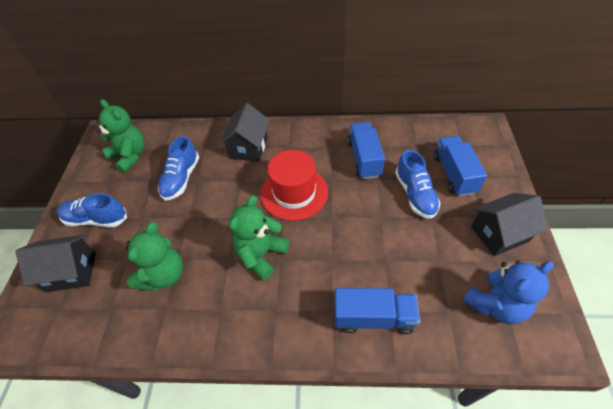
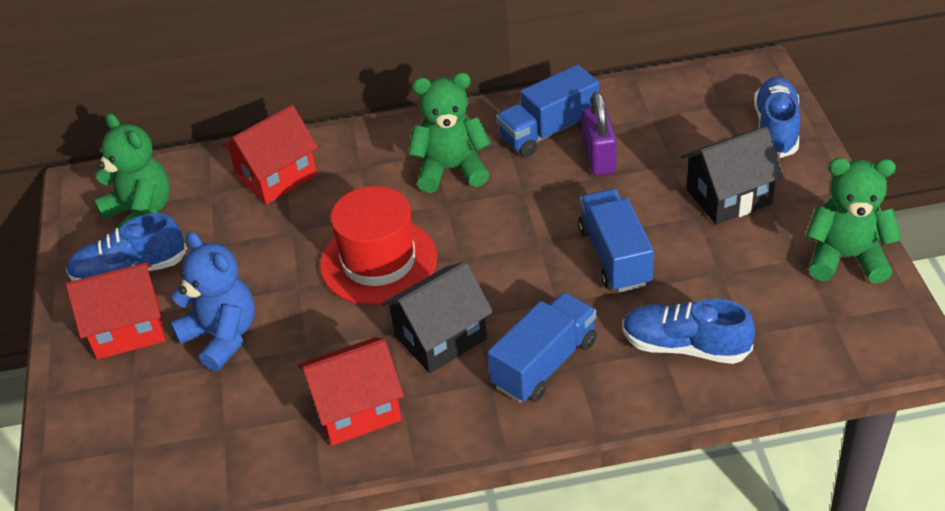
black house: [15,234,96,292] [220,103,269,162] [471,193,548,256] = 3 -> [381,262,493,373] [681,127,785,225] = 2
purple padlock: none = 0 -> [582,92,617,176] = 1
red house: none = 0 -> [66,263,165,360] [222,105,318,204] [298,337,404,446] = 3

